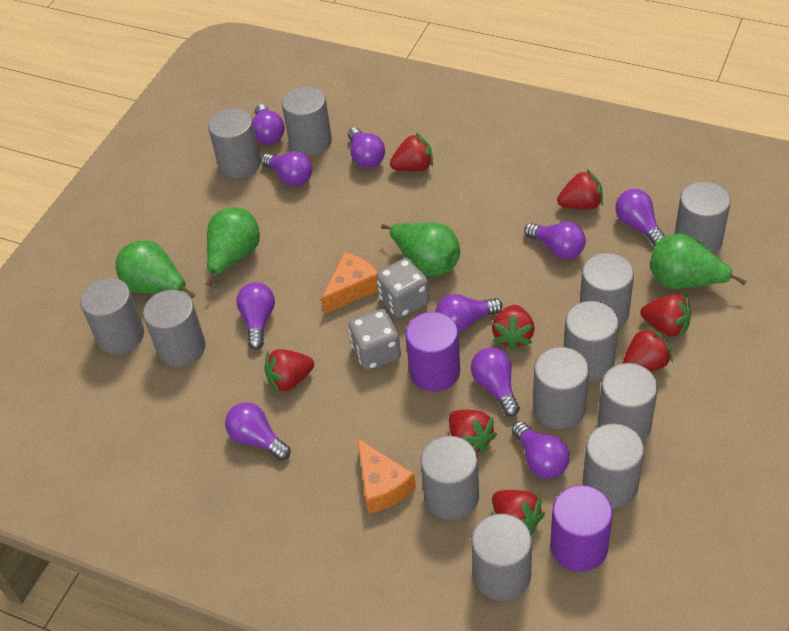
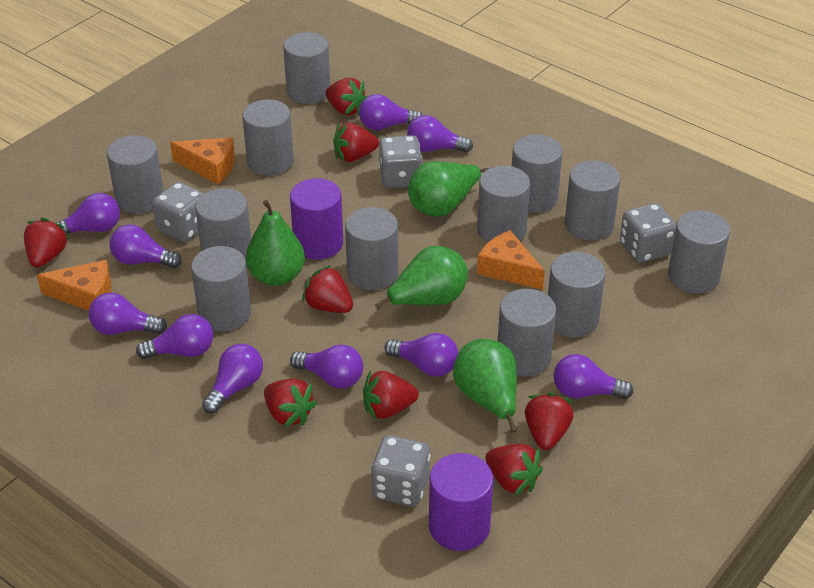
grey dice: [348,309,401,370] [376,258,429,318] = 2 -> [152,182,204,242] [371,435,430,506] [379,135,422,188] [620,203,676,263] = 4
orange cheese: [321,252,378,314] [357,438,416,514] = 2 -> [37,260,111,311] [170,137,235,184] [477,230,545,290] = 3

